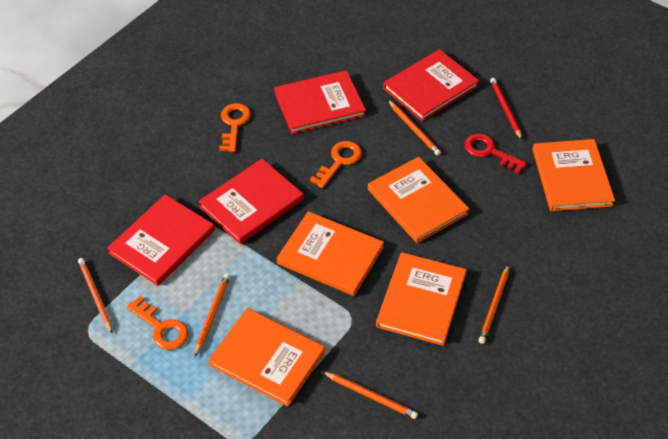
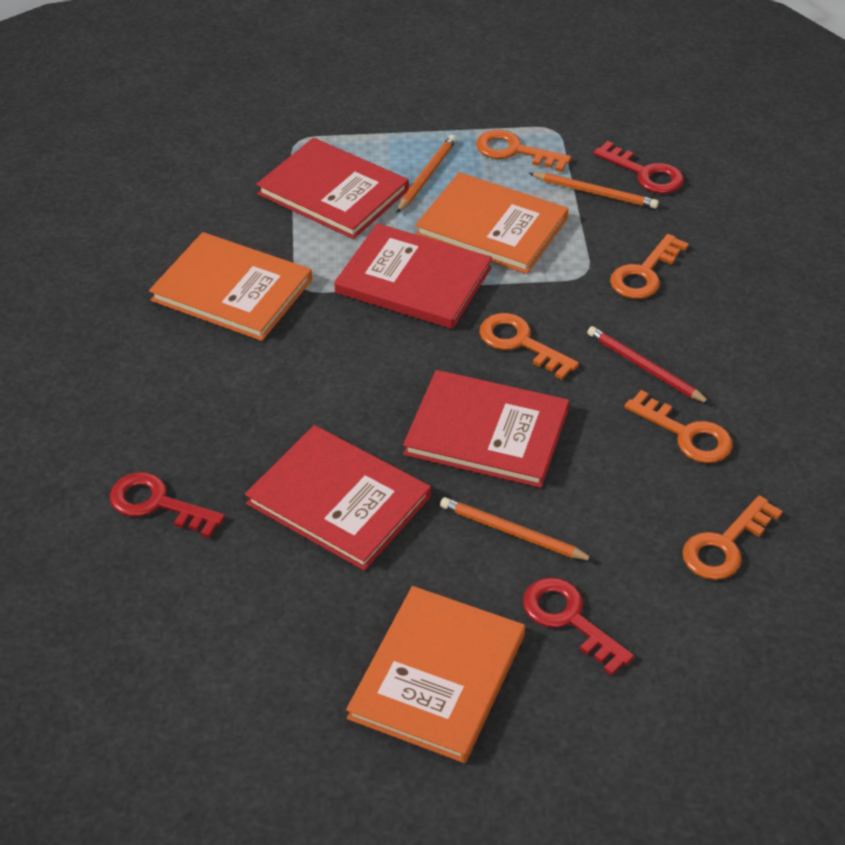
orange book: [208,308,325,407] [277,211,384,296] [368,157,469,243] [376,252,467,346] [533,139,615,211] = 5 -> [149,232,312,341] [346,586,525,763] [415,172,568,274] = 3
orange key: [127,296,189,350] [219,103,251,152] [310,141,362,188] = 3 -> [476,130,571,172] [479,313,579,380] [610,234,689,299] [624,390,733,463] [682,495,783,580] = 5
orange pencil: [78,258,113,334] [195,274,230,357] [322,371,418,419] [388,100,441,156] [478,265,509,344] = 5 -> [397,135,457,213] [440,497,595,561] [529,173,659,209] = 3
red key: [464,134,527,174] = 1 -> [110,472,225,538] [523,578,634,676] [593,141,684,194] = 3

